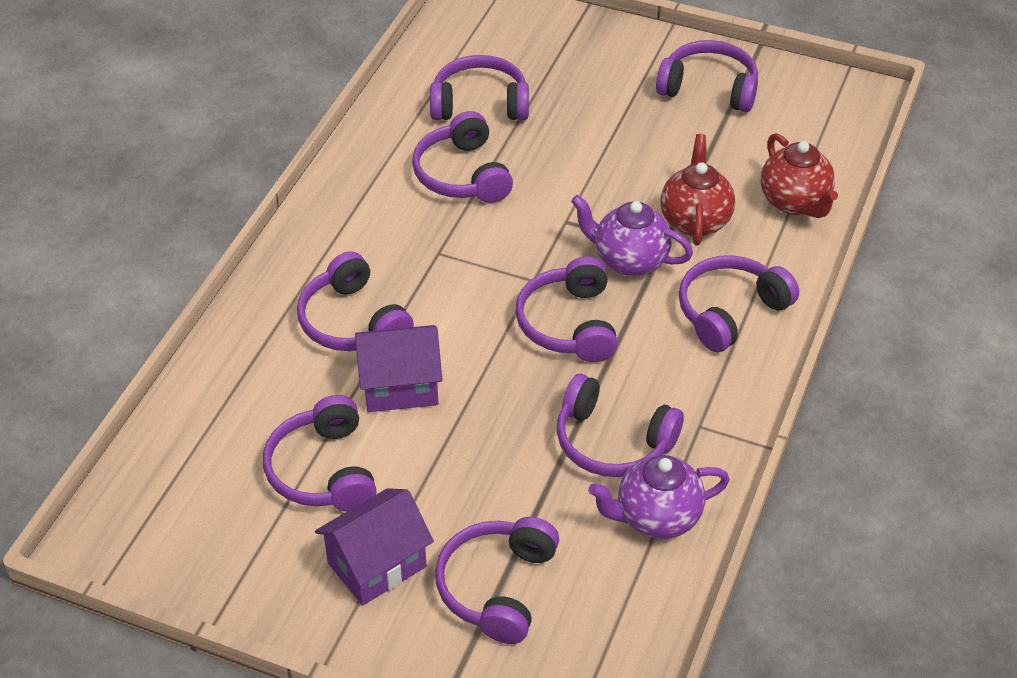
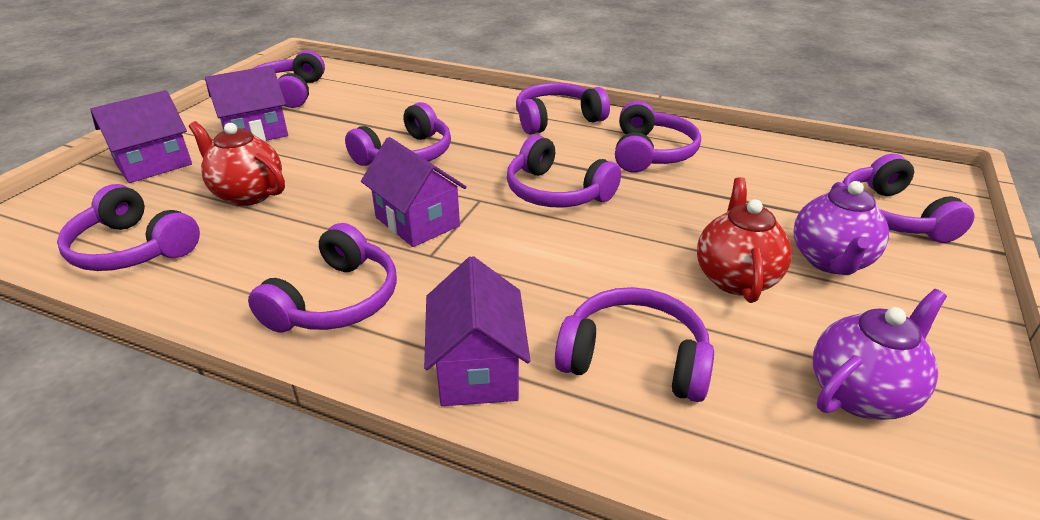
purple house: [315,488,434,605] [355,325,442,412] = 2 -> [90,90,192,183] [205,66,288,141] [361,137,467,247] [424,256,531,406] = 4

